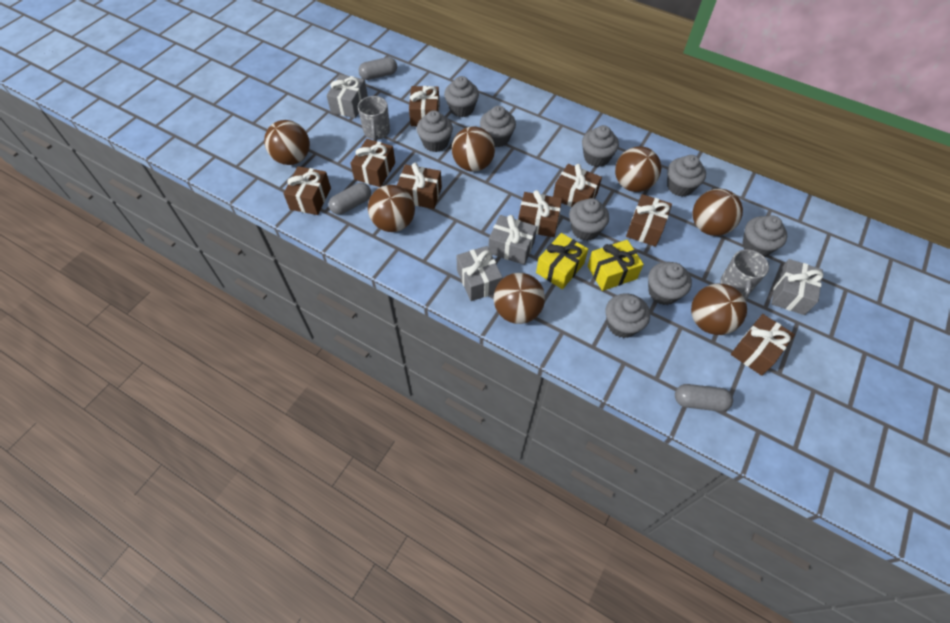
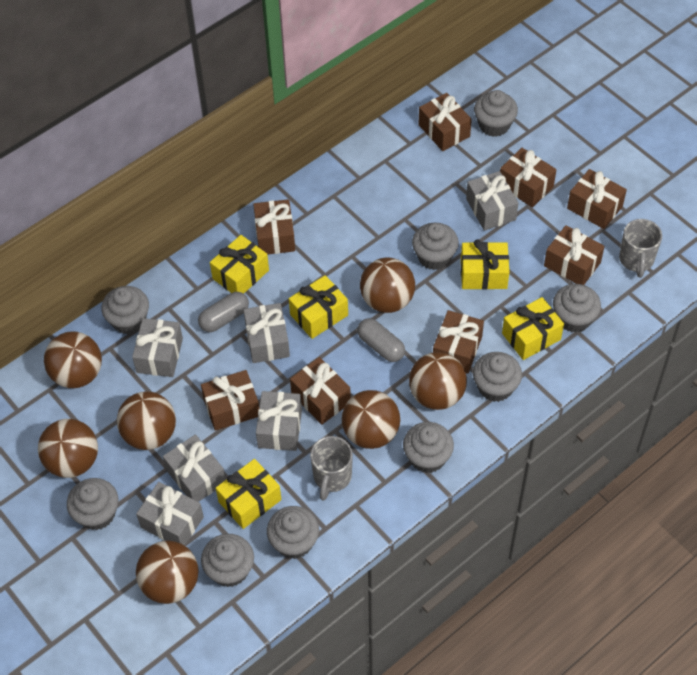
grey capsule: [328,183,371,215] [358,57,397,80] [675,384,733,412] = 3 -> [198,292,249,332] [357,318,405,362] = 2
grey gift: [326,74,368,118] [456,246,503,301] [488,215,537,265] [771,259,823,315] = 4 -> [132,318,183,377] [136,482,204,546] [163,434,226,502] [244,303,290,363] [256,391,302,451] [466,171,518,231] = 6
yellow gift: [536,233,588,289] [587,240,644,291] = 2 -> [210,235,269,294] [216,459,281,529] [289,275,348,339] [461,239,509,290] [502,297,564,360] = 5

